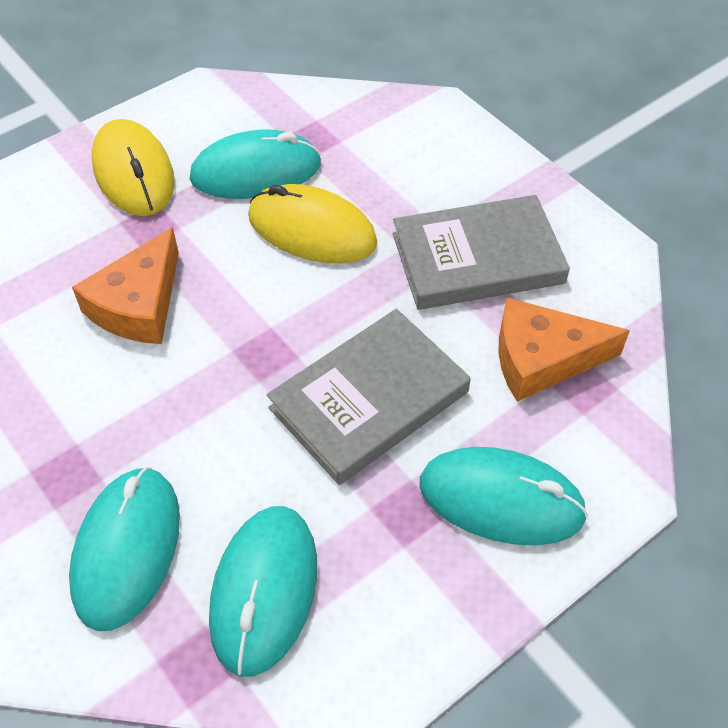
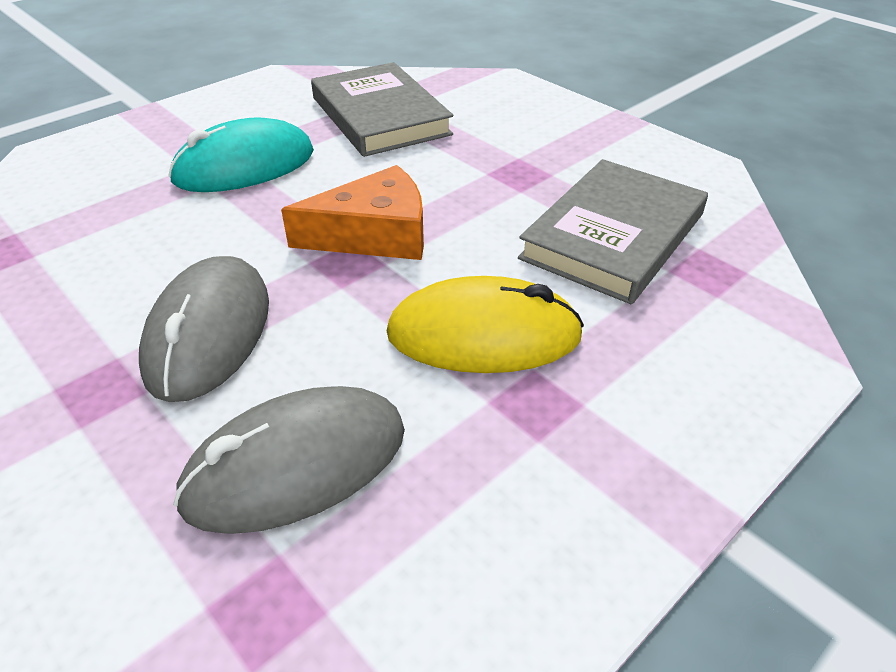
grey mouse: none = 0 -> [139,256,269,402] [173,386,405,534] = 2
orange cheese: [72,227,179,344] [498,297,630,402] = 2 -> [281,165,424,260] = 1
turquoise mouse: [69,467,180,631] [190,130,321,199] [209,506,317,677] [420,447,588,545] = 4 -> [168,117,314,192] = 1
yellow mouse: [92,119,175,216] [248,184,377,263] = 2 -> [386,276,584,373] = 1

